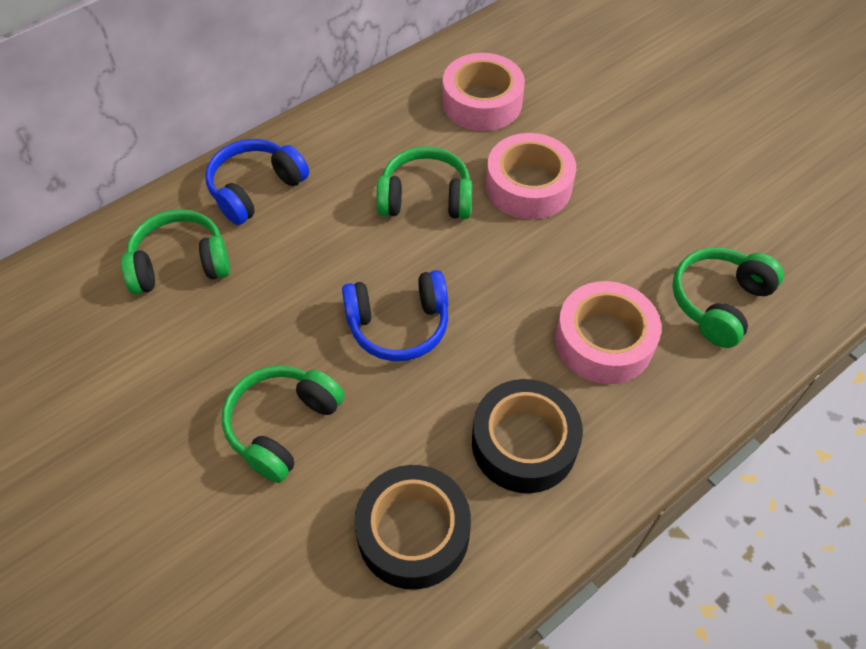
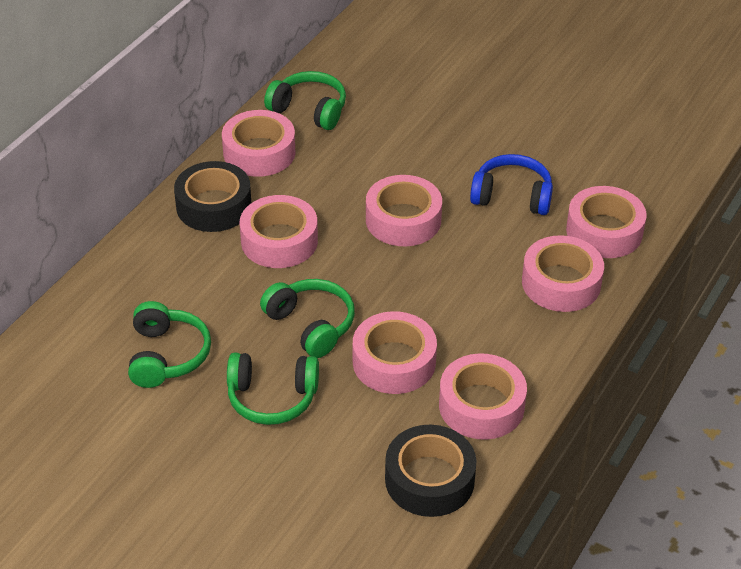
blue headphones: [206,139,309,225] [342,270,448,361] = 2 -> [470,154,553,215] = 1
pink tape: [442,53,525,131] [486,133,576,220] [555,281,661,384] = 3 -> [222,110,296,177] [240,195,318,268] [353,311,437,394] [366,175,442,246] [439,353,527,440] [522,235,604,312] [566,186,647,258] = 7

